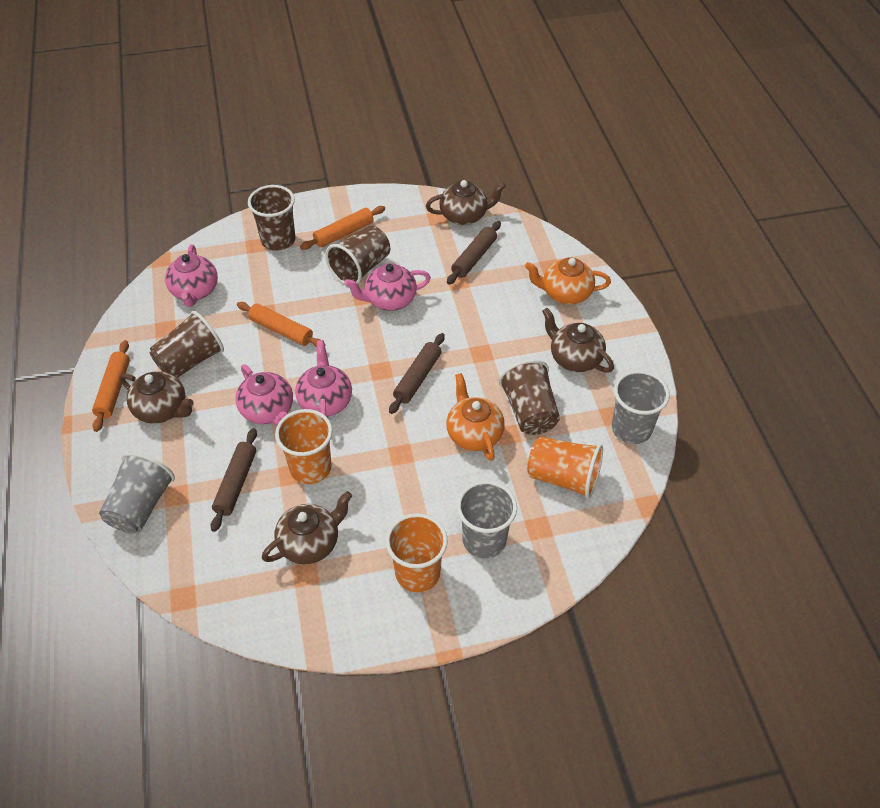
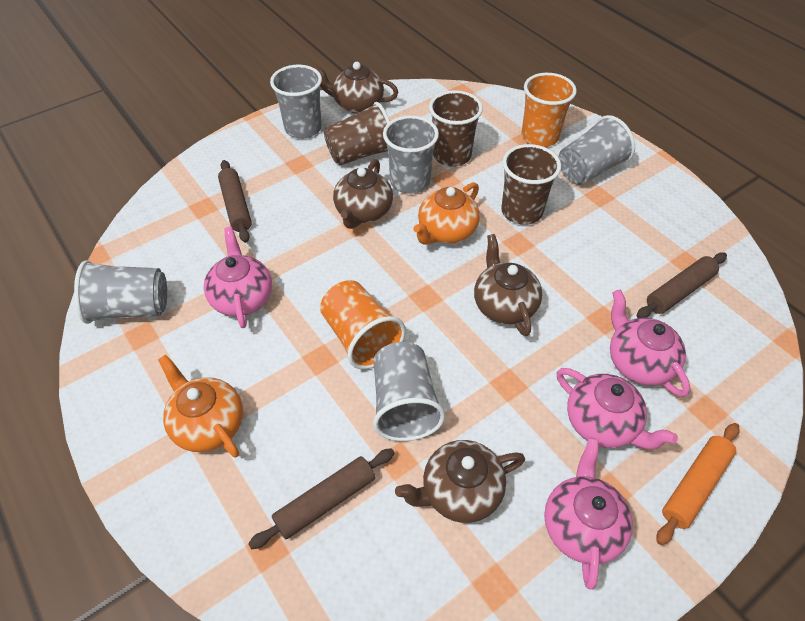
brown cup: [150,311,224,378] [248,185,296,251] [325,225,390,285] [499,359,560,435] = 4 -> [324,102,390,165] [429,90,483,167] [501,144,561,225] = 3
grey cup: [99,452,175,534] [457,481,517,558] [612,370,670,444] = 3 -> [74,261,167,324] [270,65,322,139] [373,342,445,441] [383,115,439,194] [558,115,635,185] = 5
orange cup: [275,409,333,484] [386,513,448,593] [527,436,603,499] = 3 -> [320,280,406,369] [521,73,577,147] = 2
orange rolling pin: [92,340,130,432] [237,302,325,347] [300,206,385,250] = 3 -> [657,423,739,545] = 1

